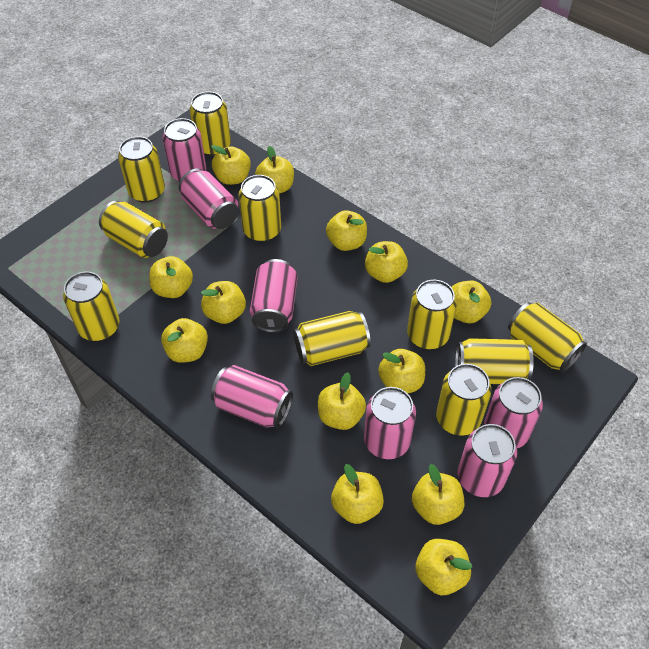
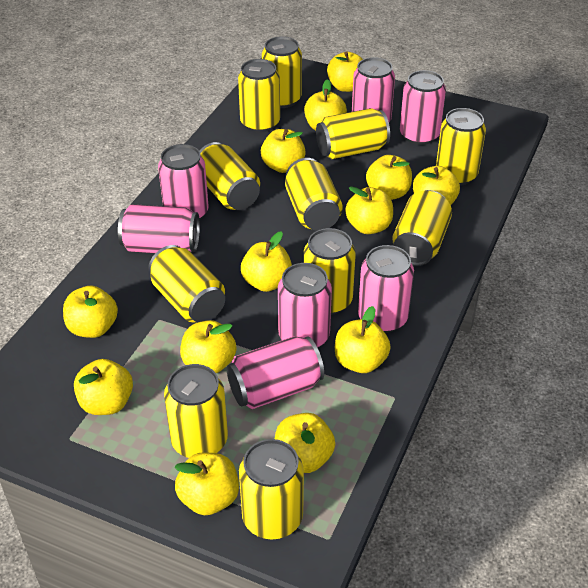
yellow can: [63,271,120,341] [99,201,168,258] [118,136,165,203] [189,91,231,156] [239,175,281,242] [294,311,371,366] [407,280,457,349] [436,364,491,436] [455,338,534,384] [508,302,587,372] = 10 -> [148,245,225,323] [164,364,228,458] [200,142,260,210] [238,59,280,133] [239,439,304,540] [262,36,302,108] [285,158,343,231] [304,228,356,315] [316,108,390,159] [392,190,452,266] [436,108,486,186] = 11

